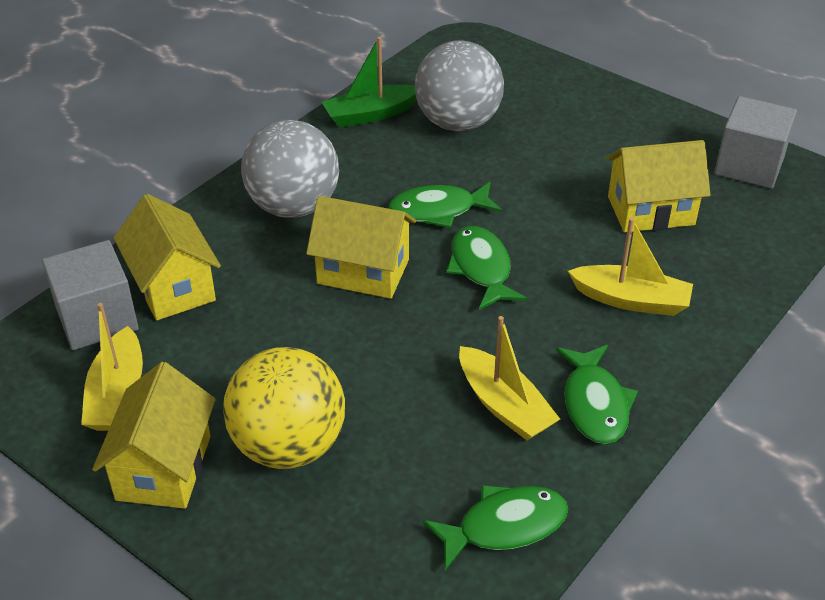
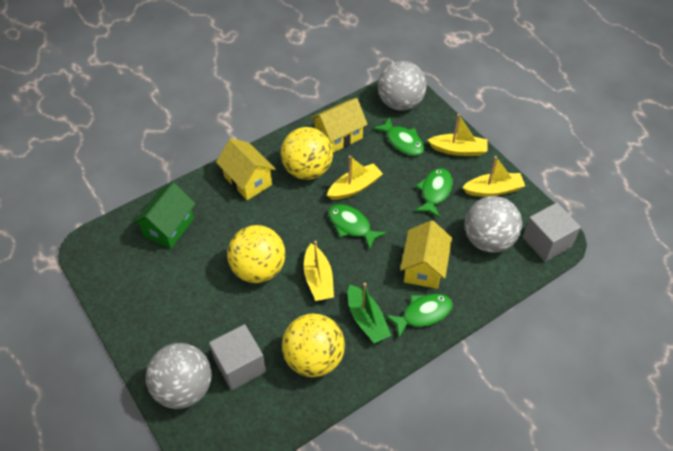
green house: none = 0 -> [133,183,195,249] = 1
grey ball: [241,120,339,218] [415,40,504,131] = 2 -> [146,343,212,409] [378,61,427,111] [465,196,522,253] = 3
yellow ball: [223,347,345,469] = 1 -> [227,225,285,283] [280,127,333,180] [282,314,345,377] = 3
yellow boat: [81,303,143,431] [459,316,560,441] [568,218,693,316] = 3 -> [304,241,334,301] [327,156,383,200] [428,114,488,156] [462,156,525,197] = 4
yellow house: [92,362,216,509] [114,194,221,320] [306,196,416,299] [606,140,710,232] = 4 -> [216,138,275,200] [310,98,368,153] [400,220,452,289] = 3

